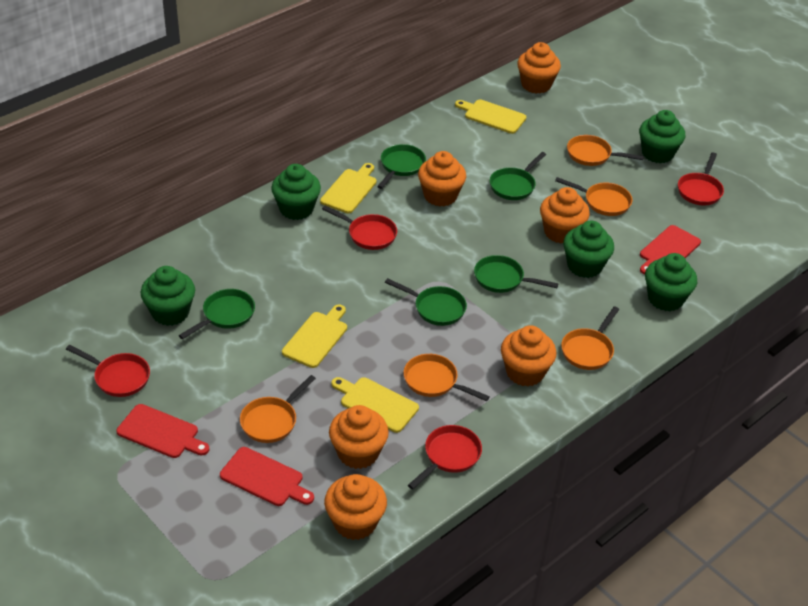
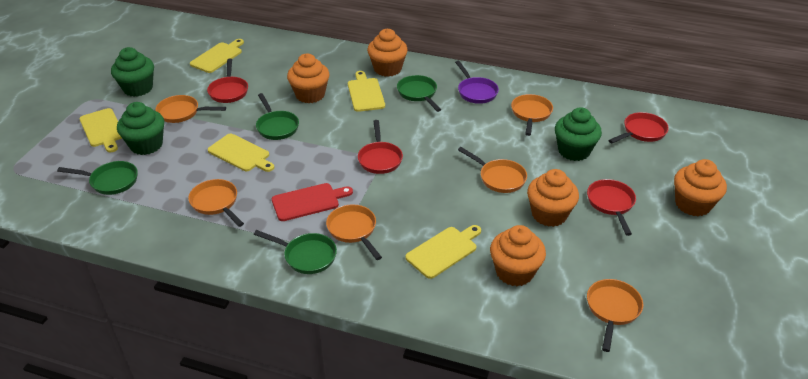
green cupcake: [141,266,195,326] [271,164,321,220] [563,220,614,278] [639,110,685,163] [645,253,697,311] = 5 -> [111,47,154,97] [117,102,164,155] [555,107,602,161] = 3
green pan: [179,289,255,339] [377,144,426,189] [385,278,467,326] [474,255,558,293] [490,152,546,200] = 5 -> [57,161,138,195] [254,230,337,274] [256,93,299,140] [397,75,441,112] = 4
orange cupcake: [324,474,387,540] [329,405,389,469] [418,151,466,206] [501,325,556,386] [517,42,561,94] [540,187,590,244] = 6 -> [287,53,330,103] [367,29,408,77] [490,225,546,286] [527,169,579,227] [674,159,727,216] = 5
orange pan: [240,375,316,443] [404,354,490,401] [555,177,632,216] [561,306,619,370] [567,135,644,166] = 5 -> [155,95,226,123] [188,179,244,227] [326,204,382,260] [458,147,527,193] [511,94,553,136] [587,279,643,352] = 6
purple pan: none = 0 -> [455,61,499,104] = 1
red cutting board: [116,404,209,458] [220,447,314,506] [640,225,701,275] = 3 -> [272,183,353,221] = 1
yellow cutting board: [282,304,347,368] [320,163,377,213] [331,377,419,433] [455,99,526,134] = 4 -> [79,108,122,152] [190,39,244,73] [208,134,274,172] [348,71,385,112] [405,225,481,279] = 5

